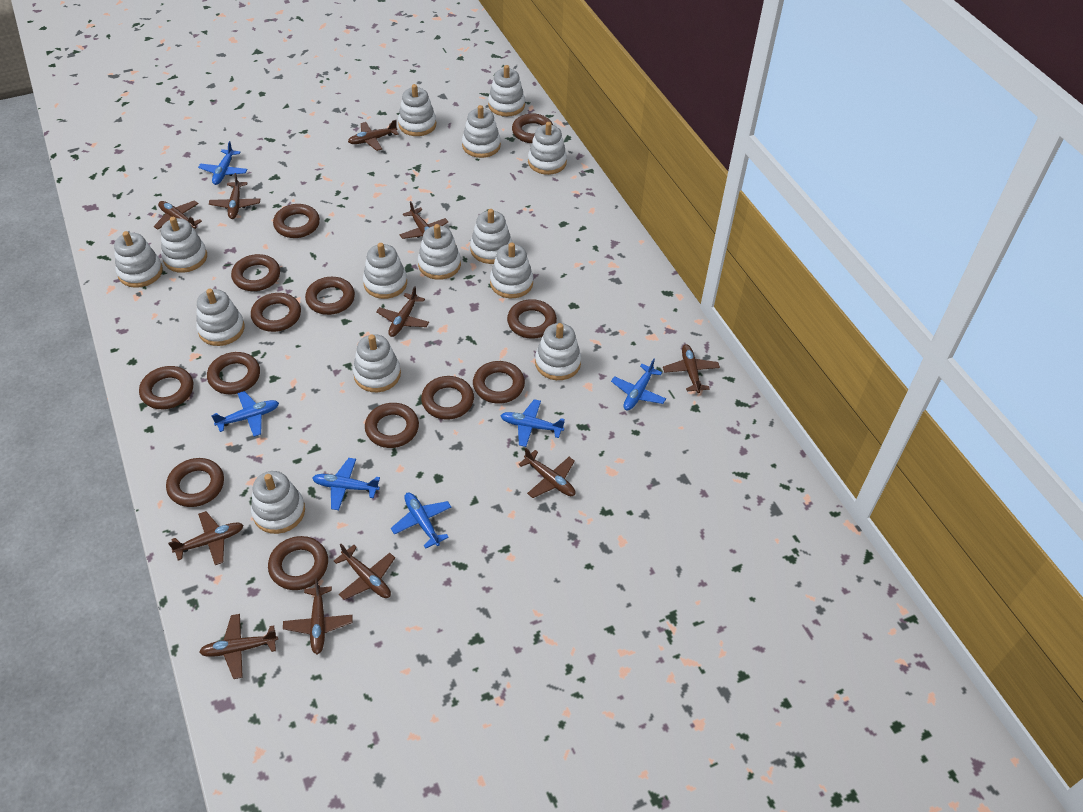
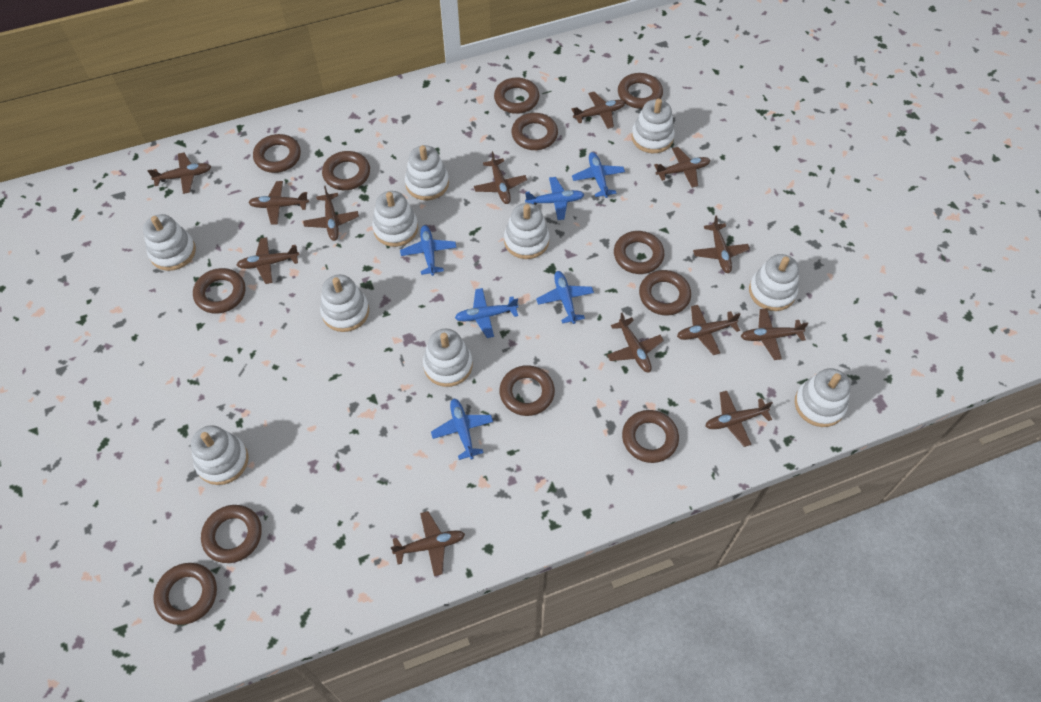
brown plane: [154,201,202,230] [168,511,243,565] [199,614,278,679] [209,173,260,219] [283,578,353,654] [334,544,395,600] [348,120,399,151] [376,286,429,337] [399,201,448,239] [518,448,576,498] [663,344,720,393] = 11 -> [148,152,211,194] [237,237,299,284] [248,181,309,225] [303,186,359,241] [391,511,465,576] [474,151,527,204] [571,92,625,129] [607,313,664,372] [654,147,711,188] [677,305,741,355] [693,216,750,273] [705,391,773,447] [741,308,808,360] = 13
brown ring: [139,366,193,409] [166,458,224,507] [207,352,260,394] [231,254,280,291] [251,293,301,332] [268,536,328,590] [273,204,320,238] [305,277,355,315] [365,403,419,448] [421,376,474,420] [473,361,525,404] [507,299,557,339] [512,113,553,143] = 13 -> [153,563,217,625] [193,268,245,314] [201,505,262,563] [253,134,301,173] [322,151,370,190] [494,77,539,114] [499,365,555,416] [511,113,558,150] [614,231,664,274] [618,73,663,109] [622,410,679,463] [639,270,691,315] = 12
white stacking toy: [114,231,163,288] [161,217,207,273] [196,289,245,346] [251,471,305,534] [353,334,401,392] [363,243,407,299] [398,84,436,136] [418,224,461,280] [462,105,501,158] [470,209,512,264] [488,65,525,116] [490,243,533,298] [528,122,567,175] [535,323,581,380] = 14 -> [143,214,196,271] [191,425,249,485] [320,275,369,332] [372,191,418,247] [405,145,449,200] [423,329,472,387] [504,203,550,259] [631,99,675,153] [749,254,799,311] [795,368,850,427] = 10

